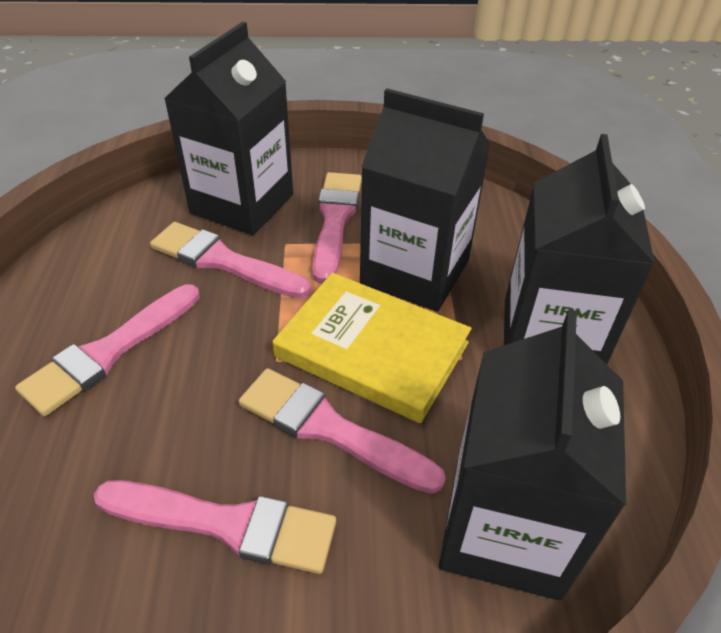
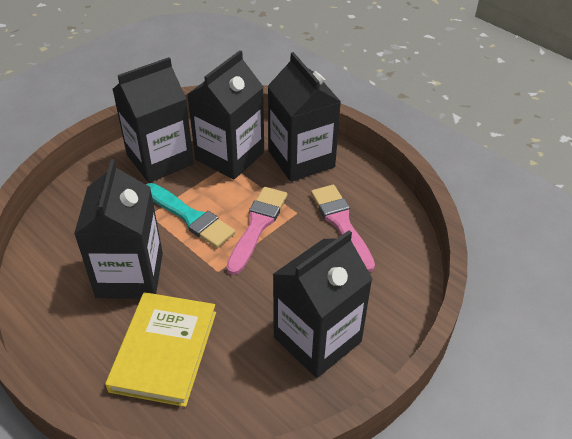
black carton: [164,22,293,235] [360,88,491,312] [439,309,626,601] [504,134,655,364] = 4 -> [74,160,163,299] [112,57,194,183] [187,50,264,179] [268,52,341,182] [273,230,373,378] = 5
pink brush: [15,284,200,416] [94,480,336,574] [150,222,311,298] [238,368,446,494] [312,172,362,283] = 5 -> [226,187,287,275] [311,185,375,272] = 2
turquoise brush: none = 0 -> [147,183,235,248] = 1

